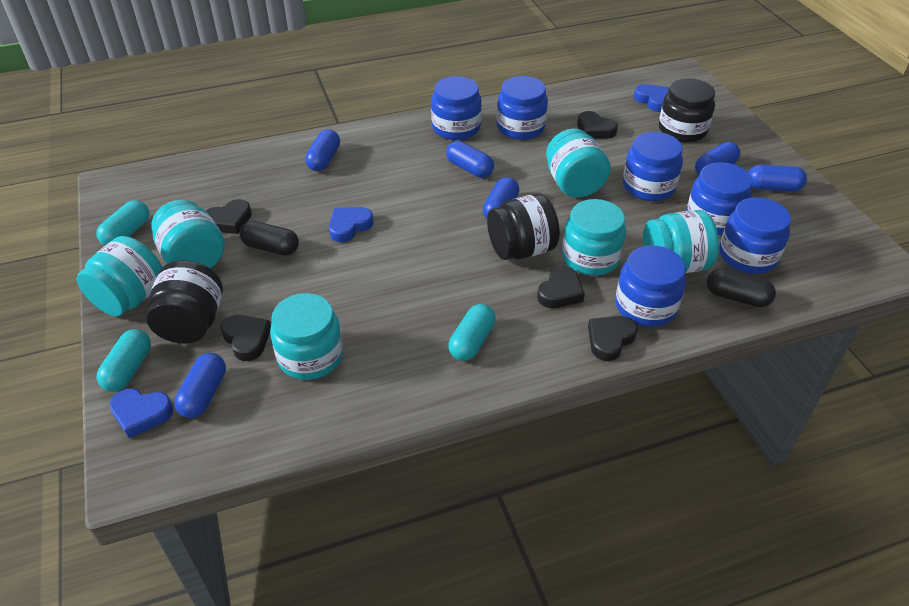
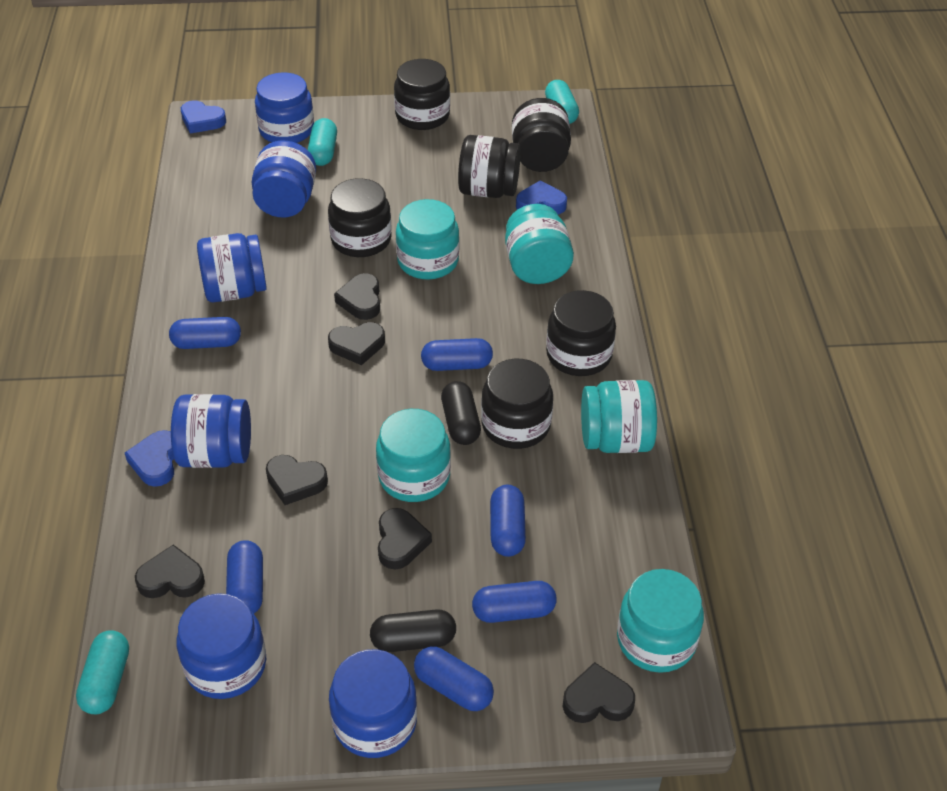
black heart: [206,199,252,234] [220,315,271,361] [537,266,585,308] [577,111,618,139] [588,316,637,361] = 5 -> [135,544,205,598] [266,455,328,505] [328,322,385,365] [334,273,380,320] [378,508,432,569] [563,662,635,723] = 6
black jar: [146,260,223,344] [487,193,560,260] [659,78,715,142] = 3 -> [328,178,391,257] [394,59,450,130] [458,135,521,198] [481,359,553,449] [512,98,571,172] [546,290,616,376] = 6
turquoise jar: [77,236,163,316] [152,200,225,268] [270,293,343,380] [546,129,611,198] [562,199,626,276] [643,210,719,273] = 6 -> [376,409,451,502] [396,199,459,280] [505,204,574,284] [581,380,657,453] [617,569,704,673] = 5

